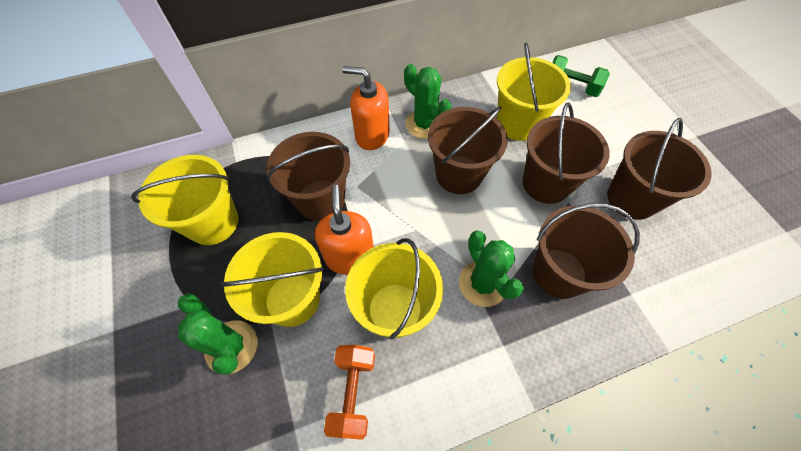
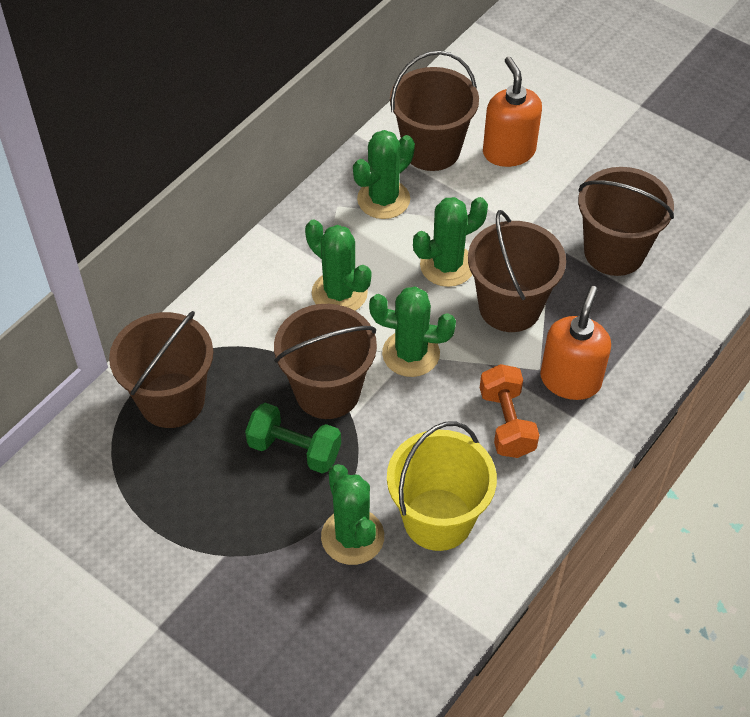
green cactus: [178,294,258,374] [404,64,452,139] [459,230,524,307] = 3 -> [305,220,371,311] [321,464,384,565] [353,130,415,219] [369,286,456,377] [413,197,488,287] = 5
yellow bucket: [131,155,238,245] [219,232,324,327] [345,238,443,339] [497,42,571,141] = 4 -> [387,421,497,551] = 1

